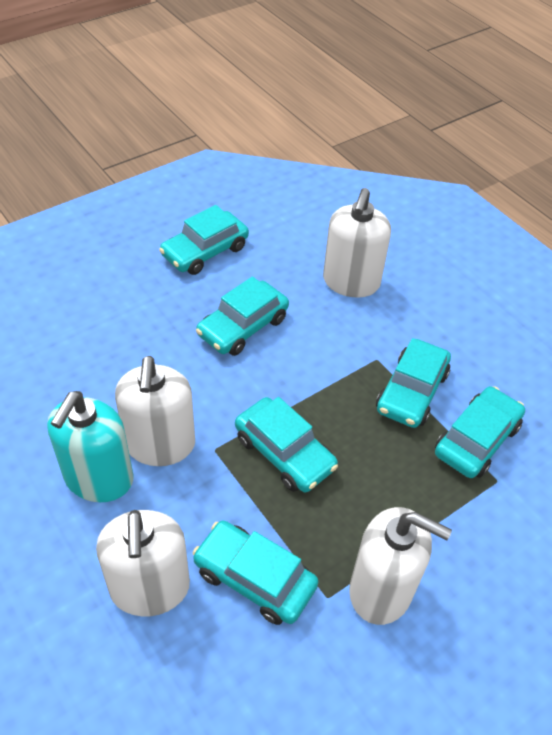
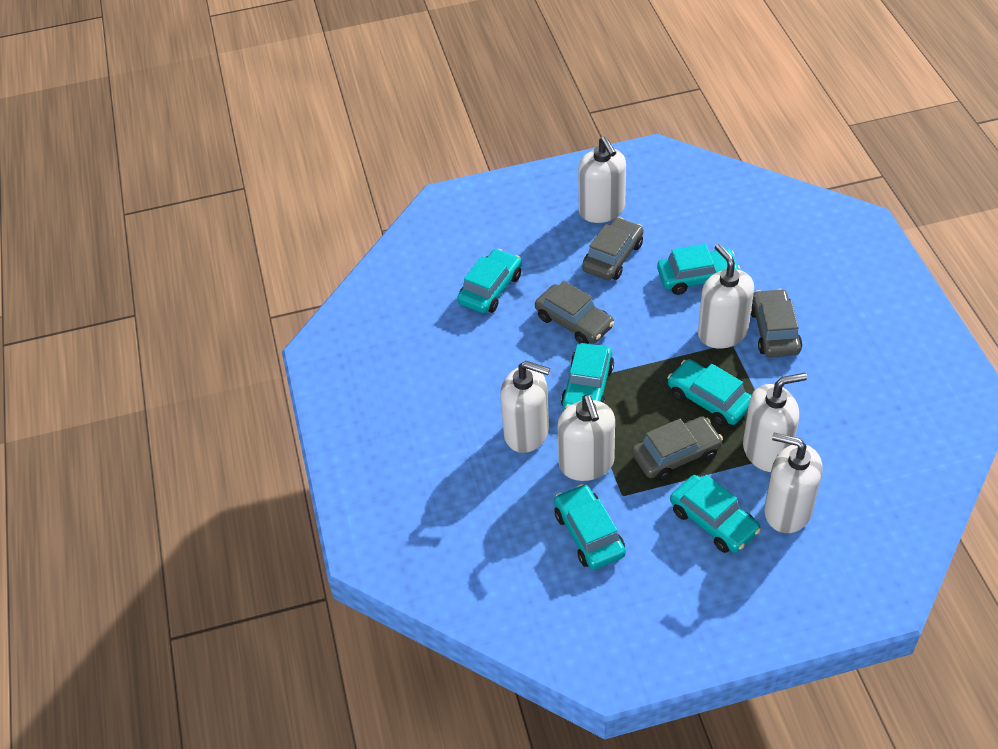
grey car: none = 0 -> [535,281,614,344] [582,217,643,280] [632,416,723,481] [751,289,802,357] = 4
turquoise soap dispenser: [47,391,134,502] = 1 -> none = 0
white soap dispenser: [96,510,190,617] [115,356,195,466] [323,188,391,298] [349,507,452,625] = 4 -> [500,361,550,453] [557,395,615,481] [578,136,626,223] [698,244,754,348] [743,373,807,472] [764,433,822,533] = 6

